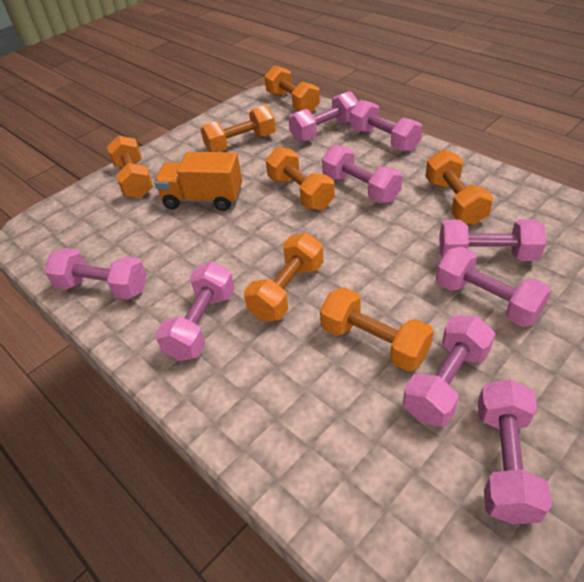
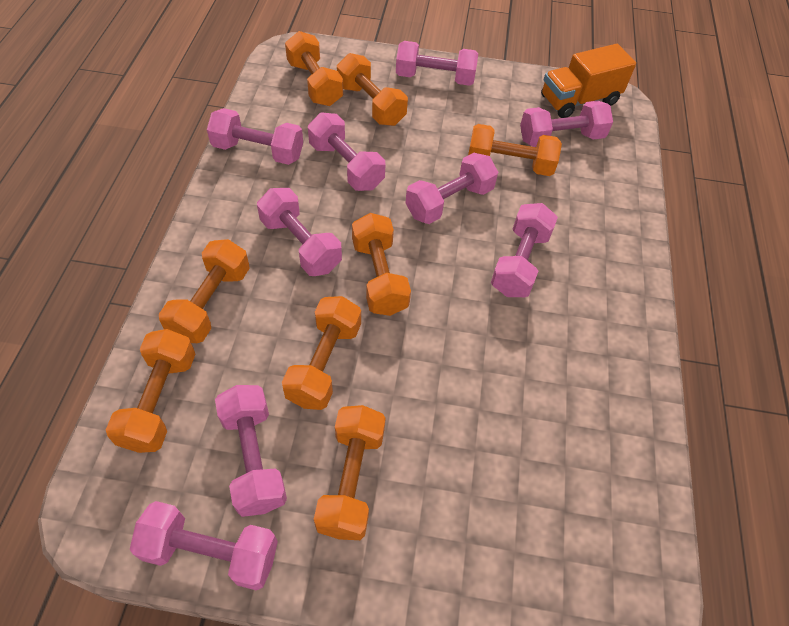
orange dumbbell: [107,135,153,198] [201,105,276,152] [244,233,323,321] [264,65,320,113] [266,147,335,210] [320,287,434,372] [425,149,493,225] = 7 -> [106,329,195,453] [159,239,250,343] [282,296,361,410] [285,31,343,106] [314,405,386,540] [337,53,408,126] [352,213,411,316] [468,124,562,176] = 8

